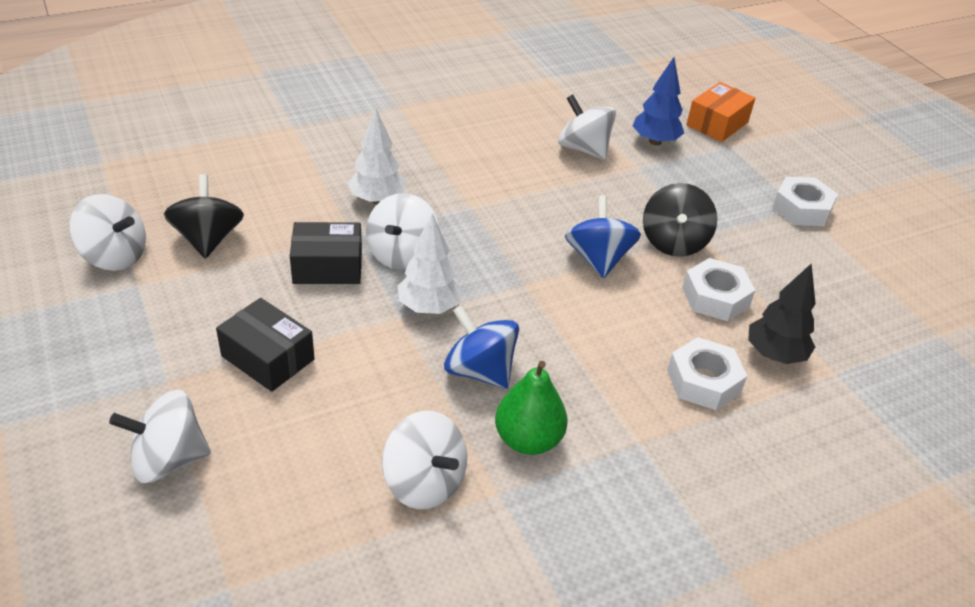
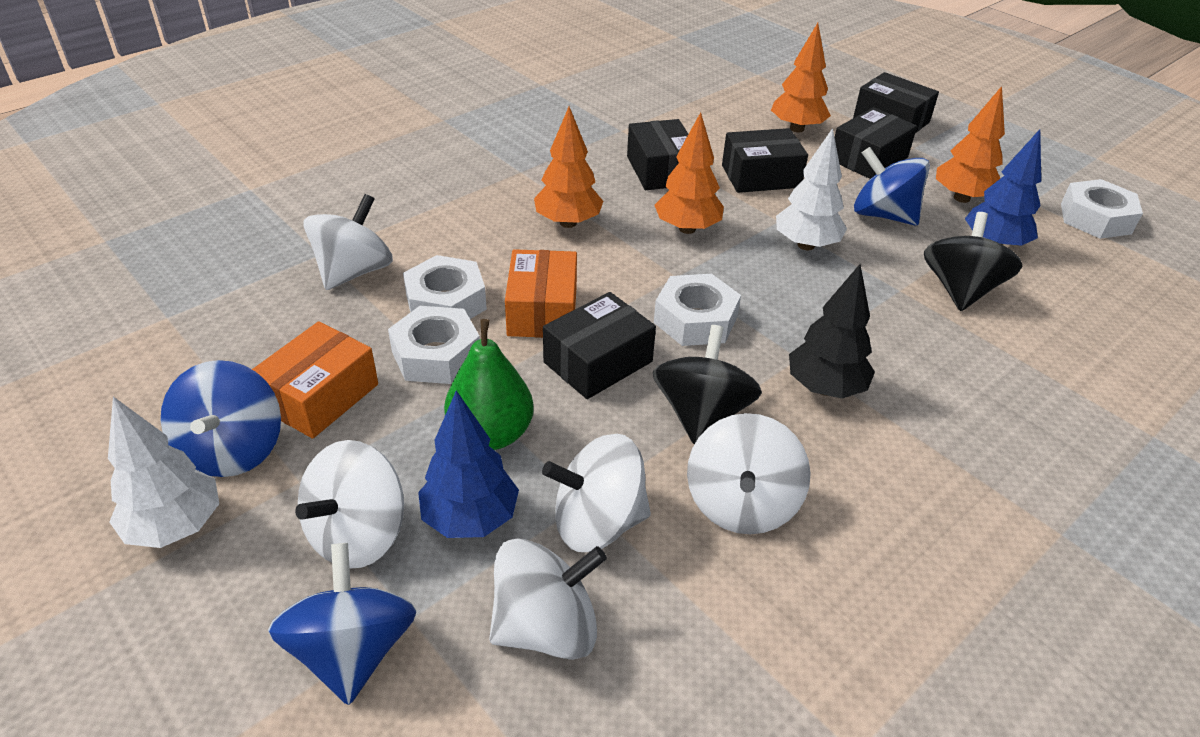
black box: [216,298,315,392] [290,222,362,284] = 2 -> [543,292,656,399] [627,119,688,190] [722,128,808,193] [835,107,917,179] [853,72,939,133] = 5
blue spinning top: [444,305,519,389] [565,196,641,278] = 2 -> [161,360,281,477] [268,543,416,705] [854,147,930,226] = 3
blue tree: [632,57,684,145] = 1 -> [418,390,519,538] [965,129,1041,246] = 2
orange box: [686,82,756,142] = 1 -> [252,321,378,439] [505,249,577,338] = 2
orange tree: none = 0 -> [534,107,603,228] [655,112,724,234] [771,23,831,132] [936,86,1005,203] = 4
white nut: [667,337,747,410] [682,258,756,321] [772,176,838,226] = 3 -> [388,306,480,384] [403,255,487,319] [654,274,741,346] [1061,179,1143,239] = 4

